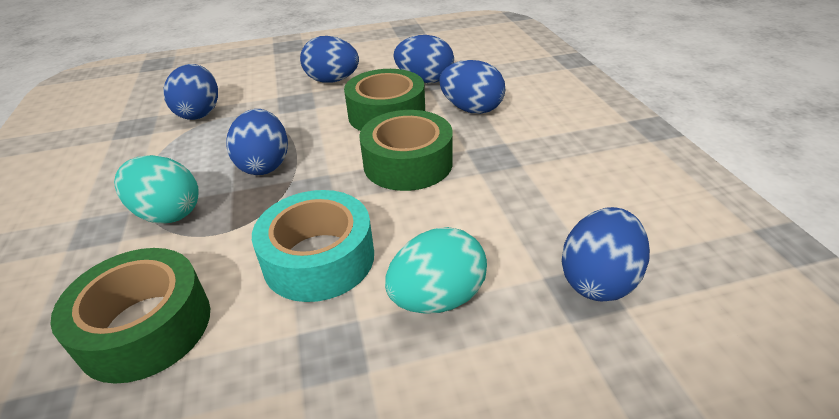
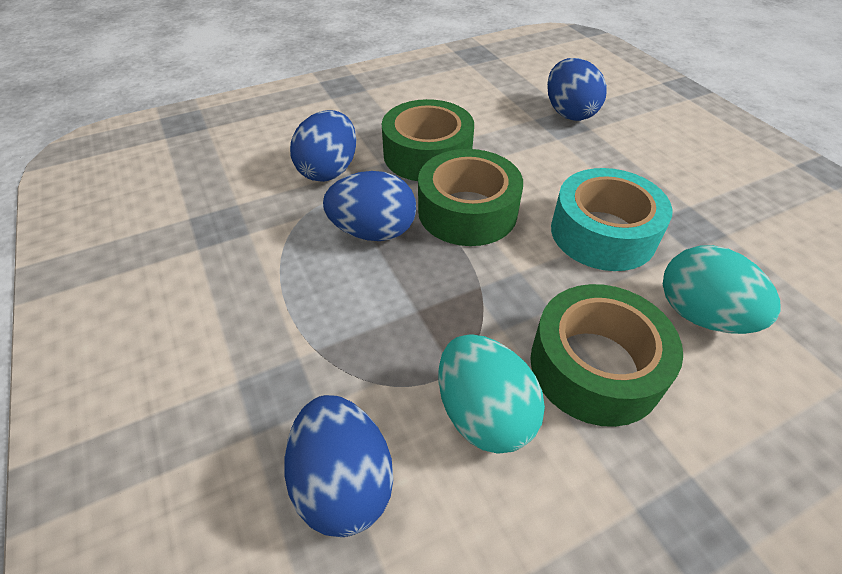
blue egg: [163,64,218,120] [226,109,288,175] [300,36,359,83] [394,35,454,83] [439,60,505,114] [561,207,650,301] = 6 -> [284,395,393,537] [290,110,356,182] [323,171,416,241] [547,58,607,121] = 4

